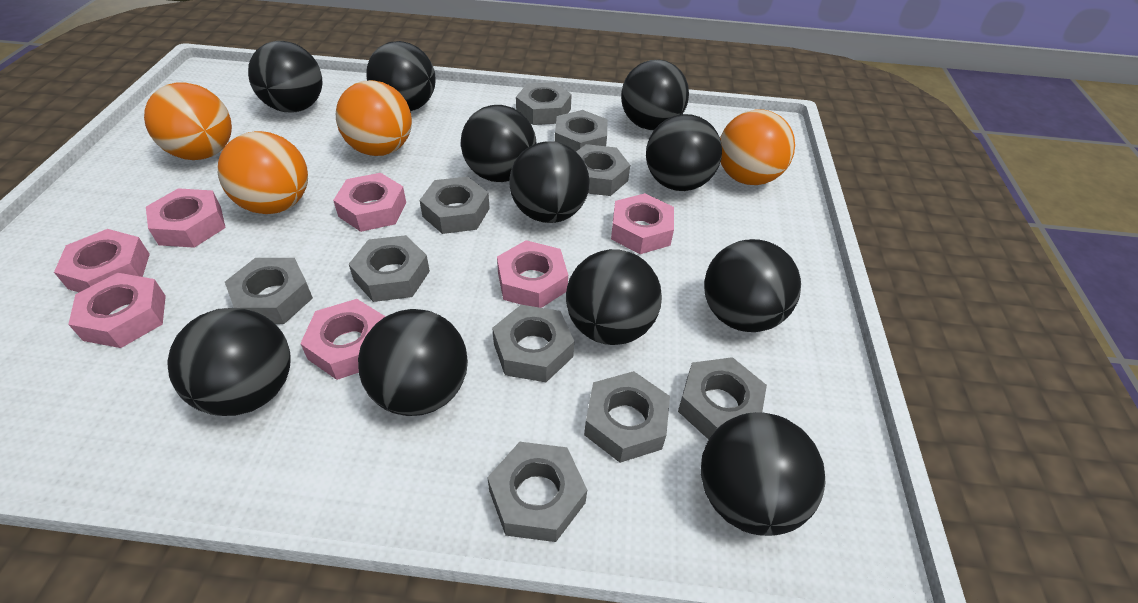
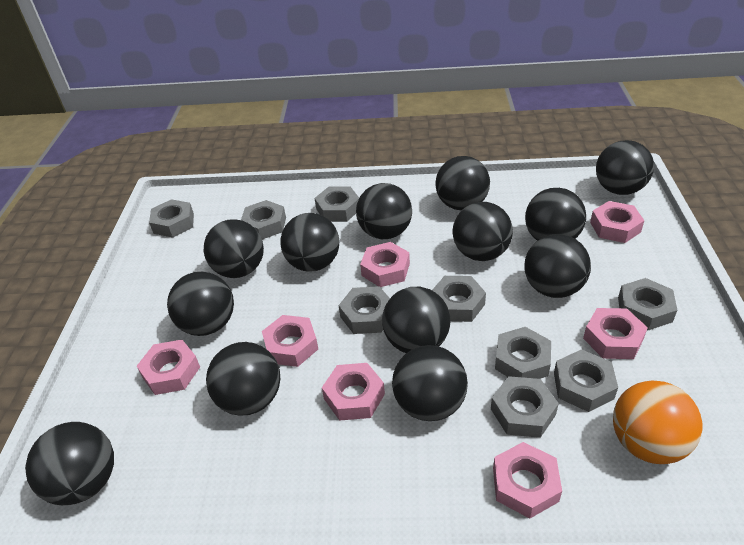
black ball: [168,308,291,416] [248,41,323,112] [358,309,468,416] [366,41,436,111] [461,105,536,182] [509,141,589,223] [566,249,662,345] [621,60,689,130] [646,114,722,191] [701,412,825,536] [704,239,801,332] = 11 -> [25,422,114,505] [167,272,234,336] [204,219,264,278] [206,342,280,416] [280,213,339,272] [356,183,412,239] [382,287,450,353] [392,345,468,421] [435,156,490,211] [453,202,513,261] [524,234,591,298] [525,188,586,241] [596,140,654,195] = 13
grey nut: [225,258,313,324] [349,235,430,302] [420,177,490,234] [487,442,587,542] [492,305,574,382] [516,82,572,125] [555,110,607,151] [576,144,630,196] [584,371,670,463] [678,357,767,440] = 10 -> [149,199,194,238] [241,200,286,240] [315,187,359,222] [338,286,390,334] [432,276,486,322] [491,376,559,438] [495,327,551,379] [554,349,618,412] [618,278,677,330] = 9
orange ball: [144,82,232,160] [218,131,308,214] [336,80,412,156] [720,110,795,185] = 4 -> [613,380,703,464] = 1

